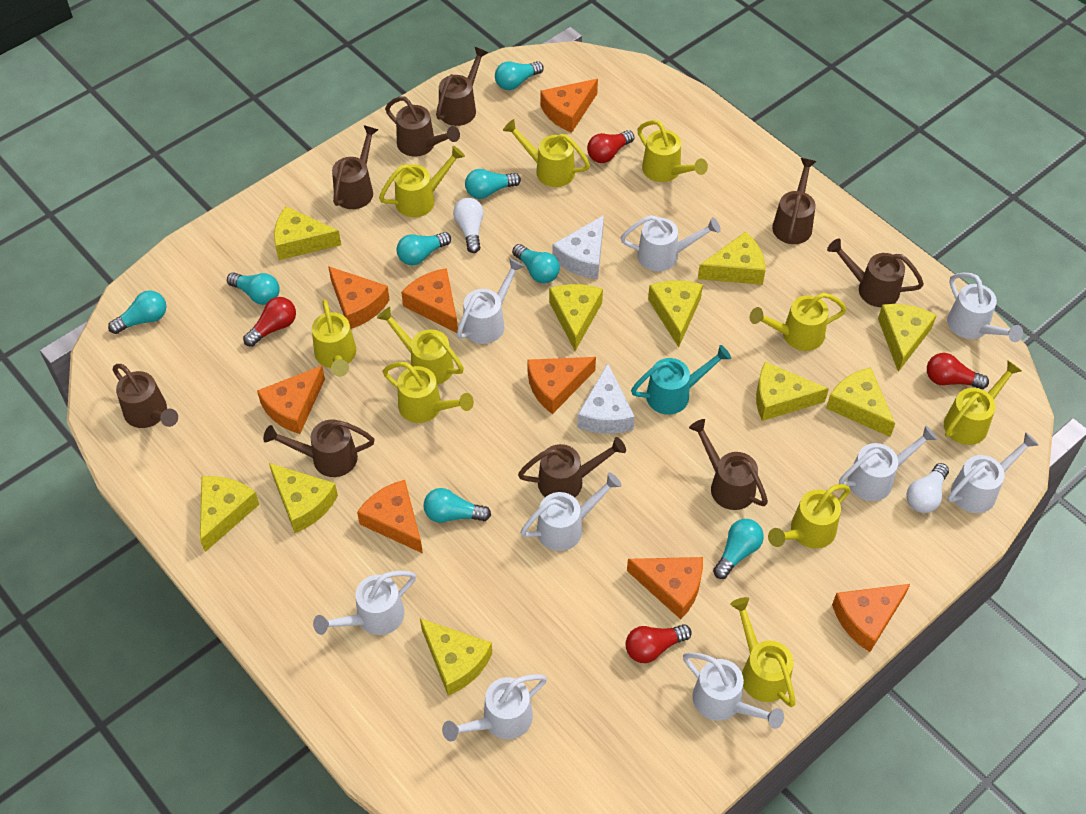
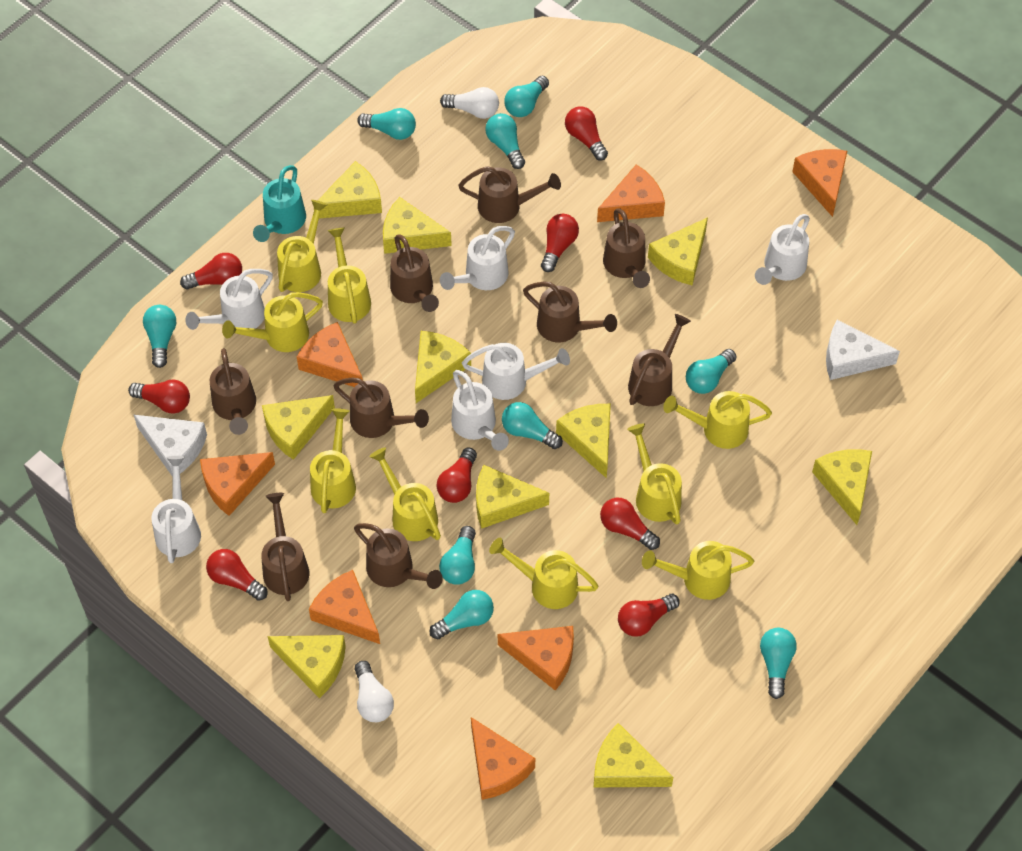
orange cheese: [257,366,325,434] [328,266,390,329] [357,480,423,554] [401,268,458,333] [527,357,596,414] [540,79,598,133] [627,557,703,619] [832,584,910,652] = 8 -> [200,452,275,516] [297,322,363,387] [309,570,380,644] [471,717,535,800] [498,626,574,691] [597,164,665,222] [792,149,847,217] = 7
red light bulb: [243,297,296,347] [587,130,635,163] [625,624,692,663] [927,353,989,389] = 4 -> [128,380,190,414] [180,253,242,289] [206,549,268,601] [437,447,477,503] [541,214,579,272] [565,107,608,161] [600,497,660,550] [618,594,680,637] = 8
turquoise light bulb: [108,290,167,334] [227,272,279,305] [397,232,451,265] [423,488,491,523] [465,169,521,199] [495,61,544,90] [512,244,560,283] [713,519,764,579] = 8 -> [143,305,176,368] [357,108,416,140] [429,590,494,640] [439,526,476,584] [485,113,525,169] [502,402,563,449] [504,76,549,117] [686,349,736,394] [760,628,797,699] = 9
white watering can: [313,571,416,635] [442,674,547,742] [457,258,524,344] [520,472,622,551] [621,215,721,271] [683,652,784,729] [839,425,938,501] [947,273,1023,342] [948,432,1039,513] = 9 -> [152,456,201,563] [185,269,273,330] [440,226,515,290] [451,370,509,451] [462,343,570,400] [755,214,810,285] = 6
yellow watering can: [312,299,356,377] [377,307,464,385] [379,146,465,217] [383,362,474,423] [503,119,590,187] [637,120,708,182] [730,597,796,707] [750,293,847,351] [768,484,851,549] [944,360,1022,445] = 10 -> [222,292,323,352] [277,200,328,292] [310,408,356,513] [328,227,371,324] [369,447,441,541] [489,538,598,609] [627,424,682,524] [642,541,754,600] [663,391,772,449] = 9

